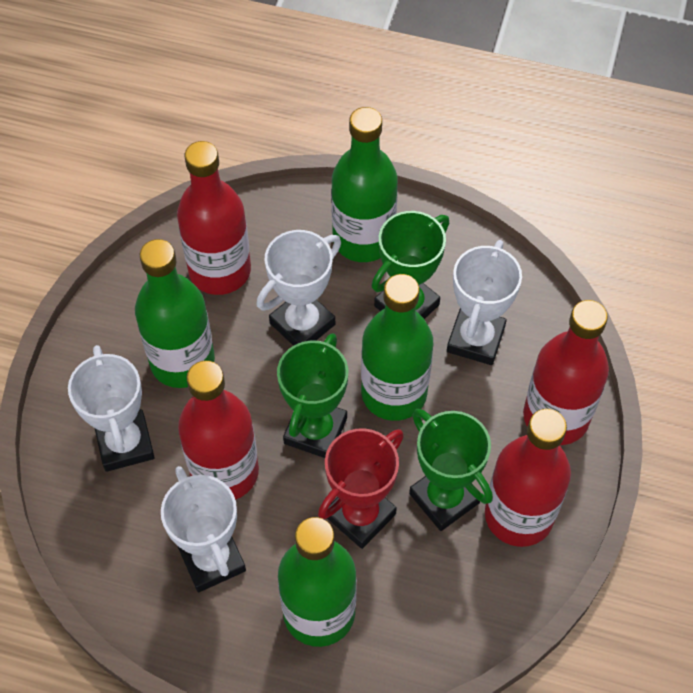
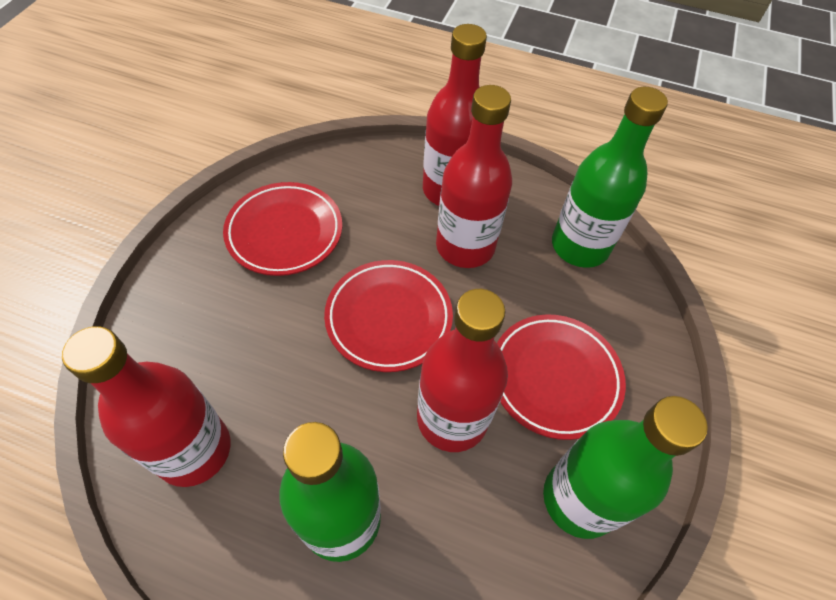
green bottle: [135,239,215,388] [278,517,357,647] [331,107,398,262] [361,274,433,421] = 4 -> [279,422,381,562] [543,396,708,539] [552,87,668,268] = 3
green trophy: [277,333,348,458] [372,211,449,319] [409,409,493,531] = 3 -> none = 0
red plate: none = 0 -> [223,182,342,276] [324,260,453,372] [497,314,626,440] = 3
red trophy: [318,428,404,549] = 1 -> none = 0
white trophy: [68,345,155,472] [161,466,246,592] [257,230,341,346] [447,240,522,365] = 4 -> none = 0

